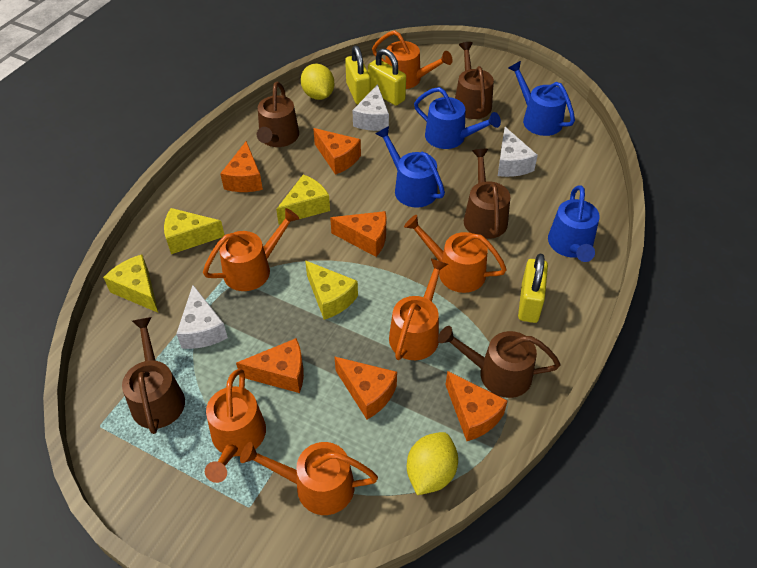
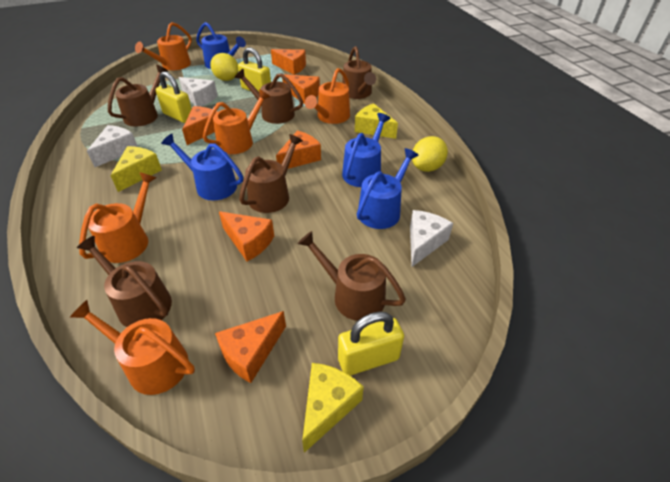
brown watering can: [122,317,185,434] [257,82,299,147] [438,326,561,398] [455,42,494,119] [464,149,510,239] = 5 -> [77,236,172,327] [108,65,168,127] [235,69,303,124] [239,134,303,213] [298,231,406,321] [342,46,376,99] = 6
orange watering can: [203,208,299,291] [205,369,266,483] [240,442,378,515] [372,30,453,89] [389,259,448,360] [404,215,507,293] = 6 -> [69,300,195,395] [79,172,156,263] [135,22,192,70] [203,89,270,154] [305,68,350,124] = 5
yellow cheese: [103,255,158,313] [164,208,224,254] [276,174,330,225] [305,261,358,320] = 4 -> [111,146,162,192] [302,363,364,453] [355,103,398,139] = 3

